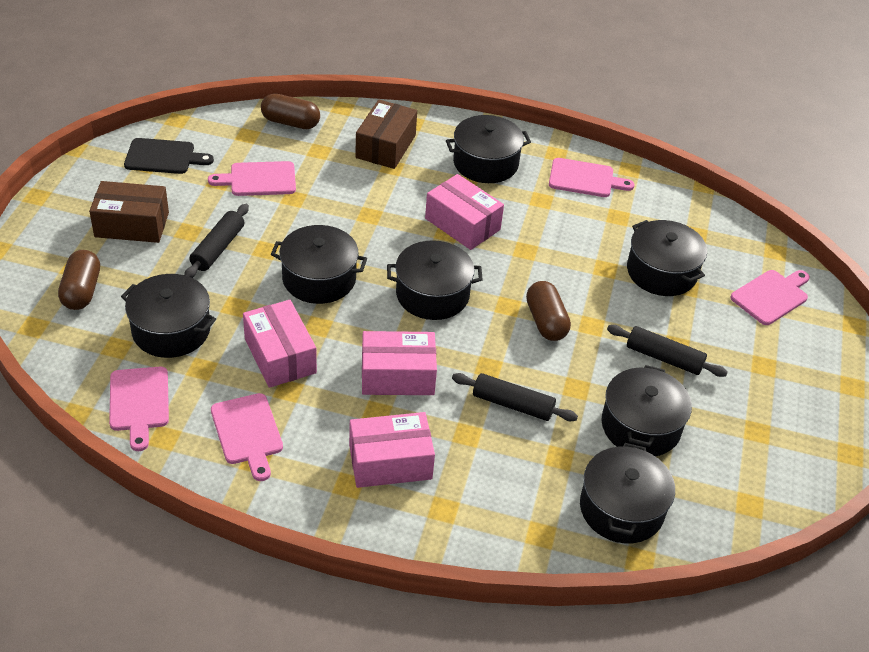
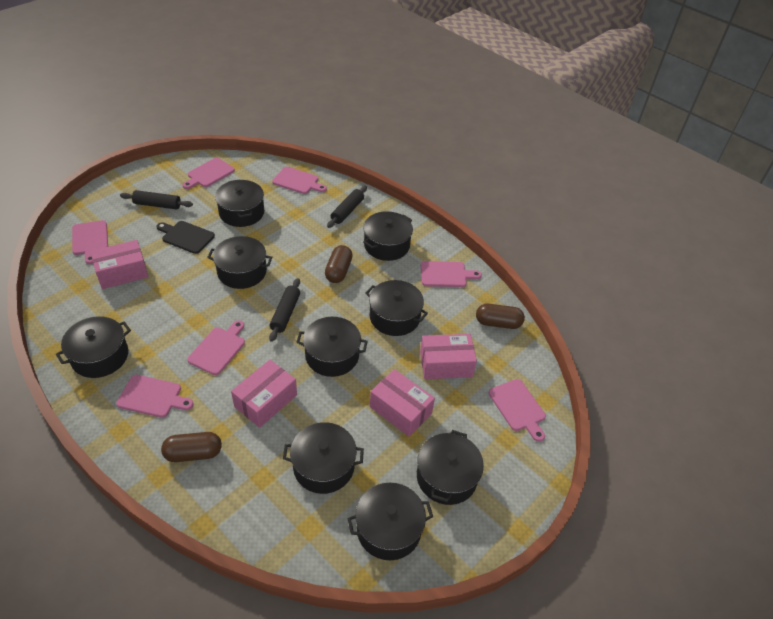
black pot: [121,274,216,358] [271,225,367,304] [387,240,483,320] [446,115,531,183] [580,443,675,543] [602,365,692,456] [627,220,707,296] = 7 -> [56,316,131,378] [207,236,272,289] [215,179,264,227] [283,422,364,494] [296,317,368,377] [347,483,433,560] [363,211,413,261] [365,280,428,336] [417,430,484,505] = 9
brown box: [89,181,169,243] [355,100,417,169] = 2 -> none = 0
pink cutting board: [109,367,169,451] [208,161,296,196] [211,393,283,481] [549,158,635,197] [730,270,810,325] = 5 -> [72,220,108,264] [116,375,194,418] [183,158,235,189] [187,320,245,375] [272,167,327,194] [421,261,482,287] [489,379,546,442] = 7

